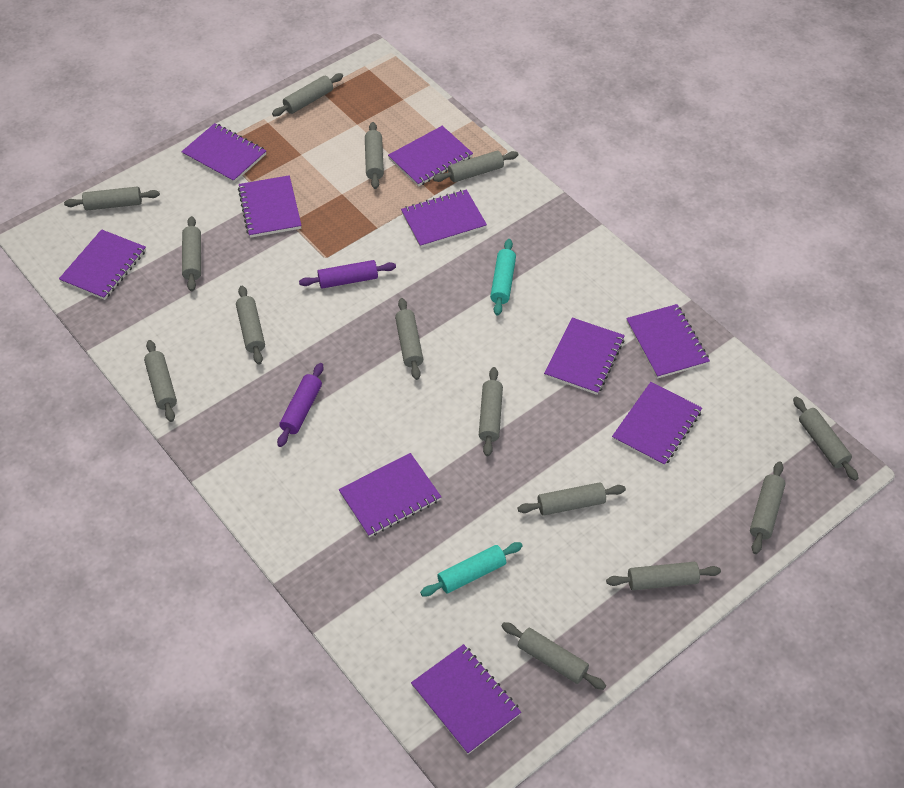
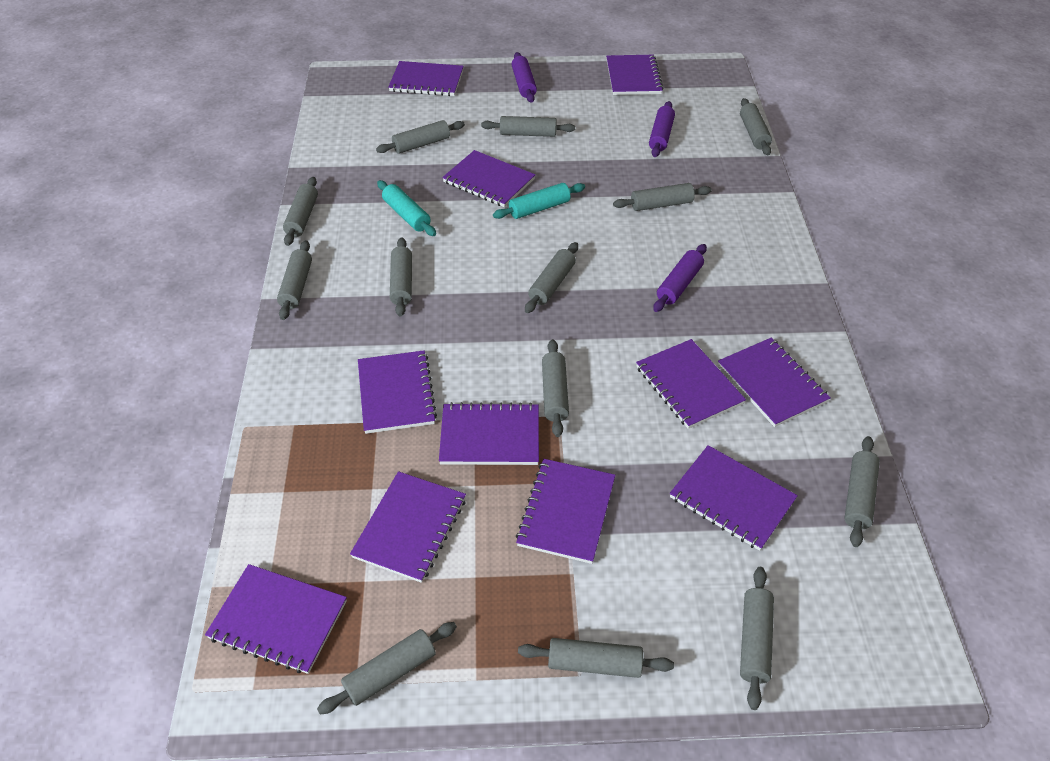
grey rolling pin: [64,187,160,210] [144,340,177,422] [182,216,201,291] [236,286,265,365] [272,73,343,116] [365,122,384,189] [395,298,423,380] [433,151,518,182] [479,367,503,456] [502,622,606,690] [518,482,626,516] [606,562,721,590] [750,461,786,554] [793,397,859,481] = 14 -> [277,240,312,320] [283,177,318,246] [317,622,457,715] [376,120,465,154] [390,237,412,317] [481,116,575,137] [518,638,674,678] [525,242,578,313] [542,339,569,437] [613,183,712,211] [740,98,772,155] [740,567,774,710] [844,436,880,547] = 13
purple notebook: [59,229,146,300] [181,123,266,183] [238,175,302,238] [339,453,441,537] [388,126,473,187] [401,189,487,248] [411,644,521,754] [544,317,625,395] [612,382,702,466] [626,304,710,379] = 10 -> [205,564,347,674] [350,471,466,583] [358,350,437,434] [388,61,464,96] [439,402,539,465] [442,150,535,207] [516,459,615,564] [606,55,664,95] [636,339,746,429] [670,445,798,551] [718,338,831,427] = 11
purple rolling pin: [277,363,324,447] [299,260,396,289] = 2 -> [512,52,537,103] [649,101,675,157] [653,244,707,312] = 3

